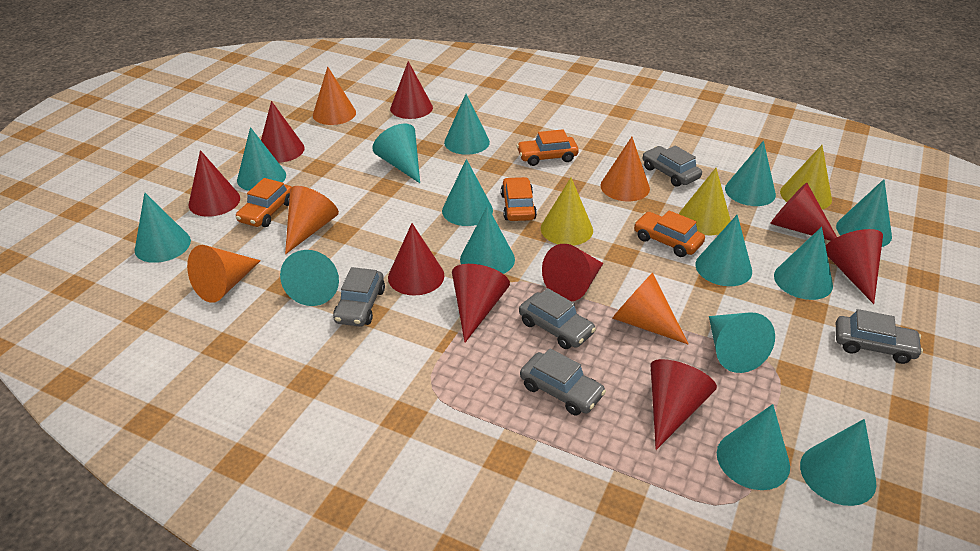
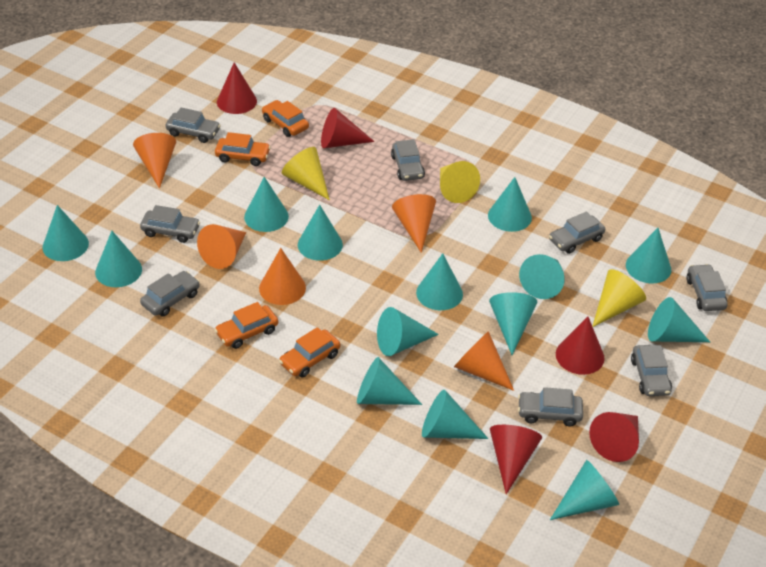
grey car: [333,267,385,327] [519,288,596,349] [520,348,606,415] [643,145,702,187] [836,309,923,364] = 5 -> [140,205,200,243] [140,271,200,317] [165,107,221,143] [391,139,425,181] [518,387,583,426] [549,212,605,254] [631,345,672,396] [686,264,728,311] = 8
red cone: [188,150,240,217] [261,101,305,163] [388,223,444,296] [390,61,433,119] [452,264,510,343] [542,244,603,302] [651,359,717,450] [770,183,837,241] [826,229,883,304] = 9 -> [217,62,257,114] [321,108,375,148] [490,425,542,494] [556,317,605,375] [589,412,639,462] = 5

